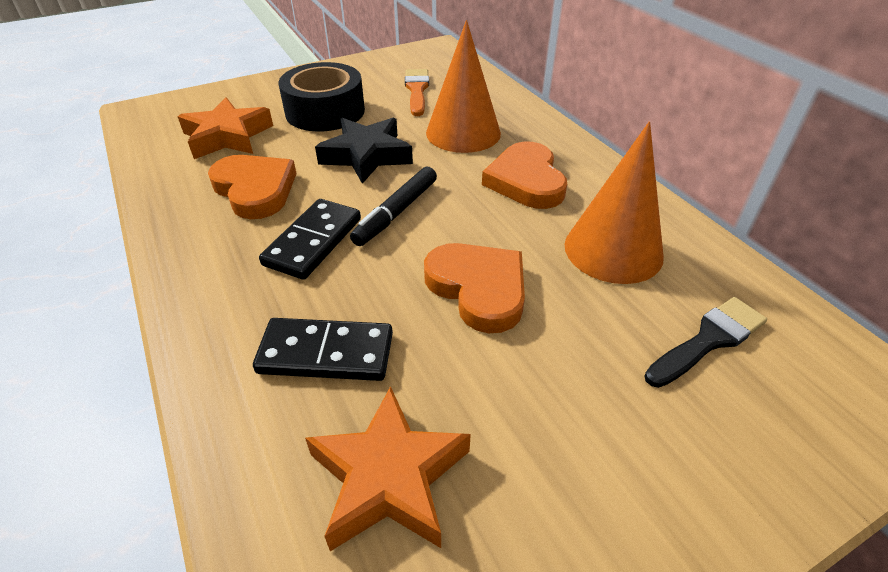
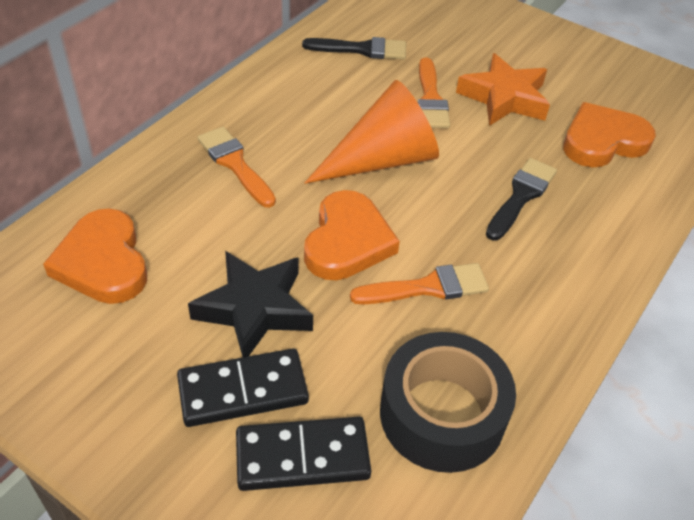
black brush: [644,297,767,388] = 1 -> [302,37,406,59] [486,158,557,241] = 2
black marker: [350,167,437,246] = 1 -> none = 0
orange brush: [405,69,429,116] = 1 -> [197,127,276,208] [350,263,489,304] [418,57,450,128] = 3
orange cone: [426,20,501,153] [565,121,664,284] = 2 -> [305,80,439,184] = 1
orange star: [177,97,273,159] [305,386,471,551] = 2 -> [456,53,550,126] = 1

